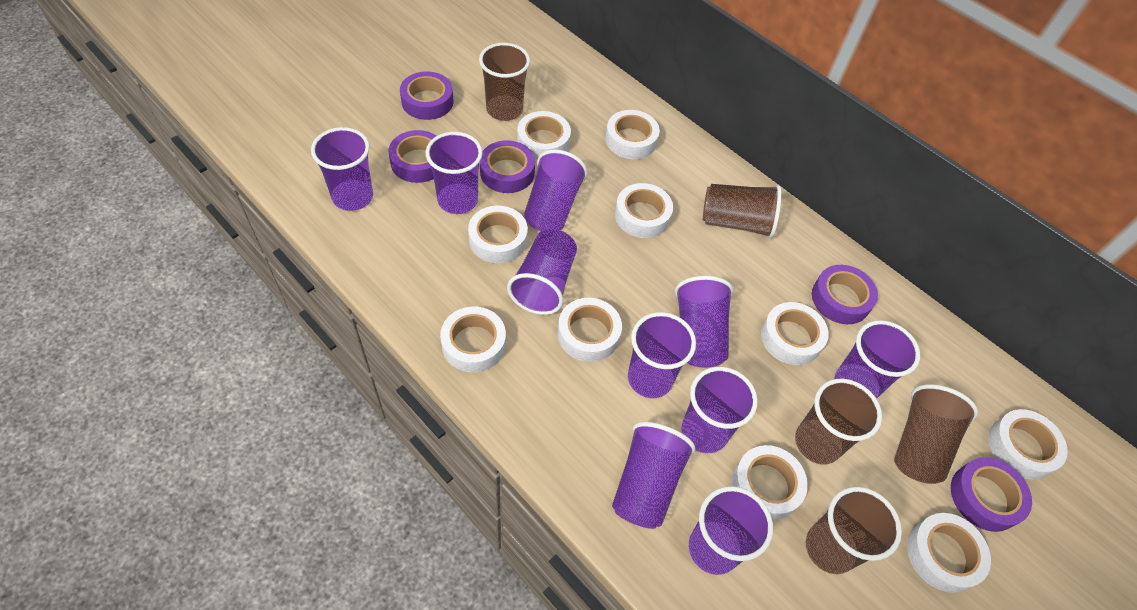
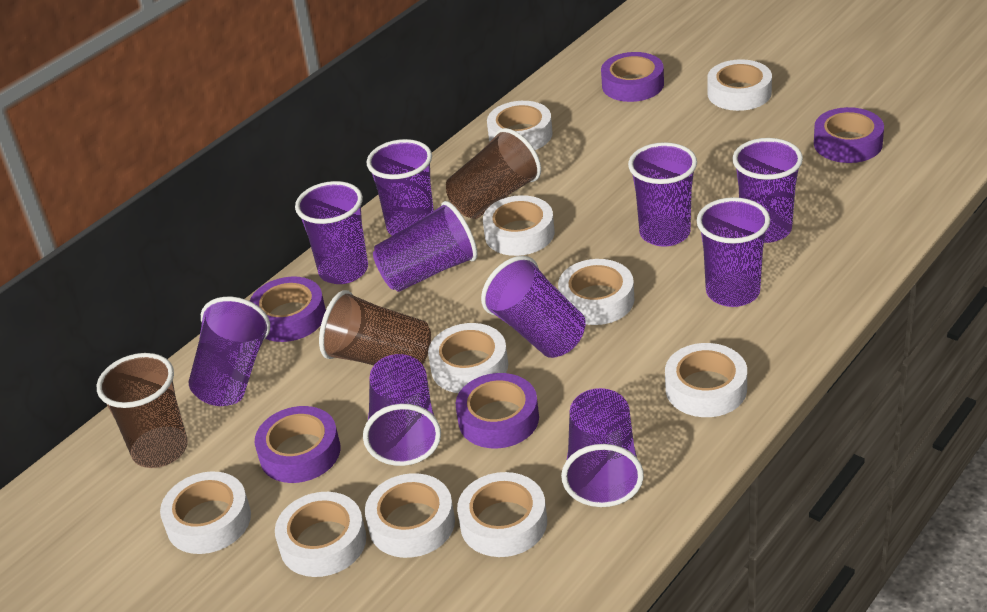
brown cup: [479,43,530,121] [703,184,782,238] [795,379,882,465] [806,487,902,574] [894,384,978,484] = 5 -> [97,353,188,468] [319,290,431,365] [446,128,541,219] = 3

